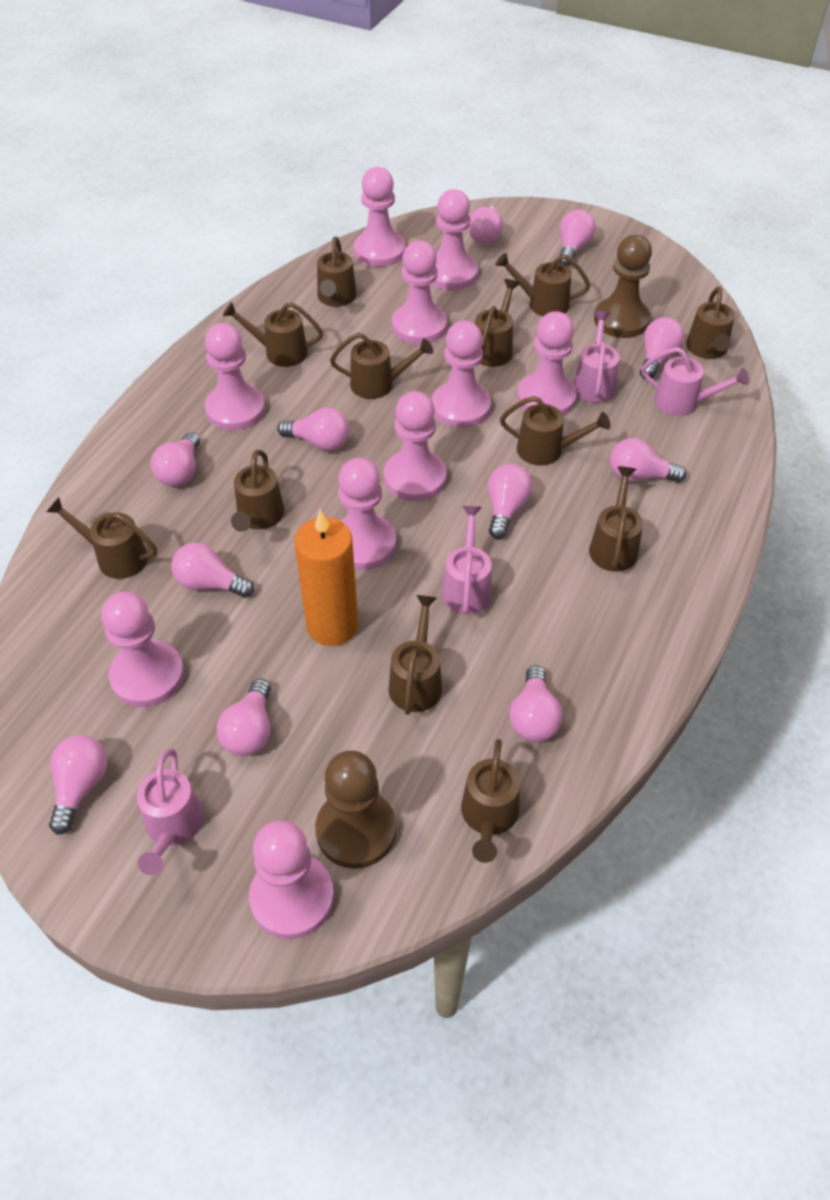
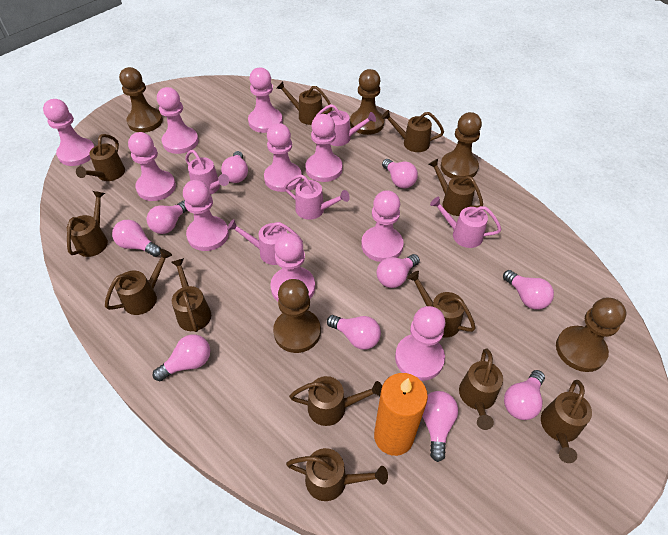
brown pawn: [315,750,396,869] [594,235,652,338] = 2 -> [119,67,163,133] [273,279,321,353] [350,69,384,135] [441,112,482,178] [556,298,626,372] = 5
pink light bulb: [49,735,107,835] [151,432,200,486] [171,542,254,598] [217,679,271,756] [277,408,349,451] [468,205,503,244] [488,464,532,539] [509,665,562,742] [559,209,595,266] [610,438,686,482] [640,317,684,379] = 11 -> [112,220,161,257] [147,201,187,234] [153,334,210,381] [221,151,248,183] [327,315,381,350] [377,254,420,288] [382,159,418,188] [422,391,458,462] [503,270,554,310] [504,370,545,420] = 10
pink watering can: [137,748,204,875] [442,506,492,615] [574,311,620,403] [641,347,749,416] = 4 -> [185,150,229,195] [227,219,303,265] [284,174,350,220] [315,104,376,146] [430,197,502,248] = 5

